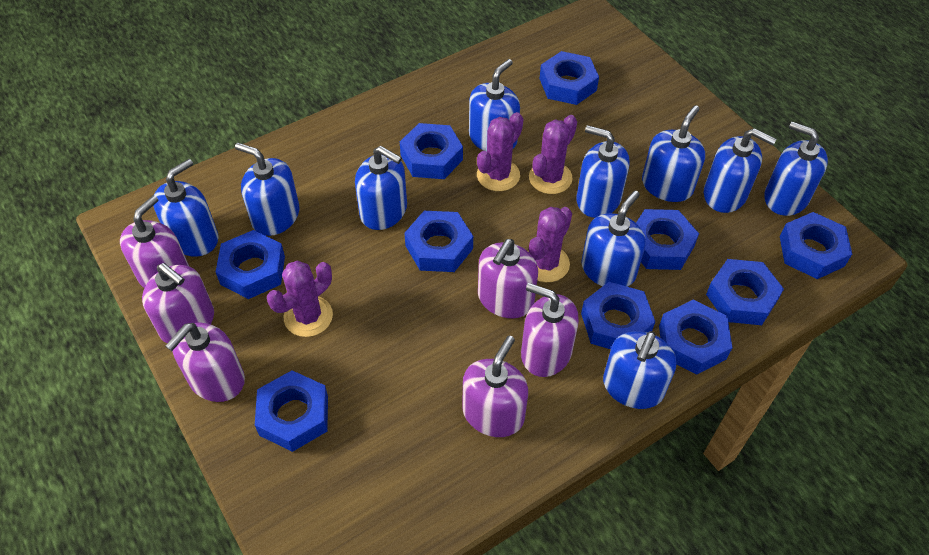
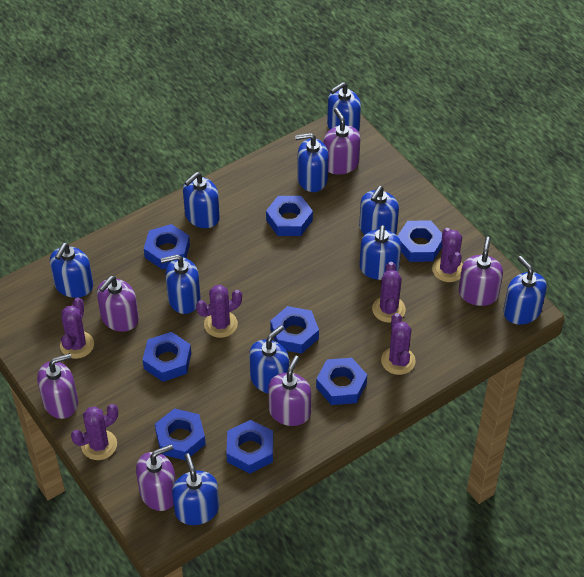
blue nut: [216,230,285,299] [255,370,328,452] [400,123,463,179] [404,211,473,272] [540,51,599,105] [581,282,656,349] [636,209,699,270] [659,300,733,375] [706,259,784,325] [780,212,852,279] = 10 -> [143,332,191,382] [144,224,190,270] [155,408,206,460] [226,420,273,474] [266,196,313,236] [270,306,319,354] [316,358,367,405] [398,220,442,262] = 8
purple cactus: [267,261,333,337] [477,112,524,191] [528,207,572,282] [529,115,577,194] = 4 -> [60,297,94,359] [71,404,118,460] [196,285,242,338] [372,262,406,323] [381,313,416,375] [432,228,463,282] = 6

